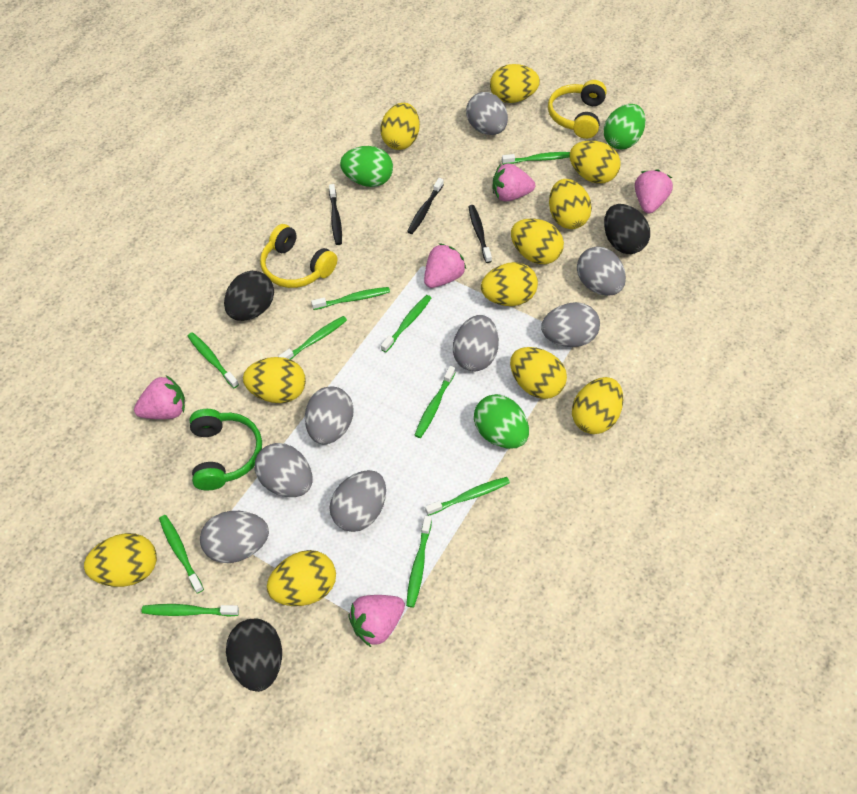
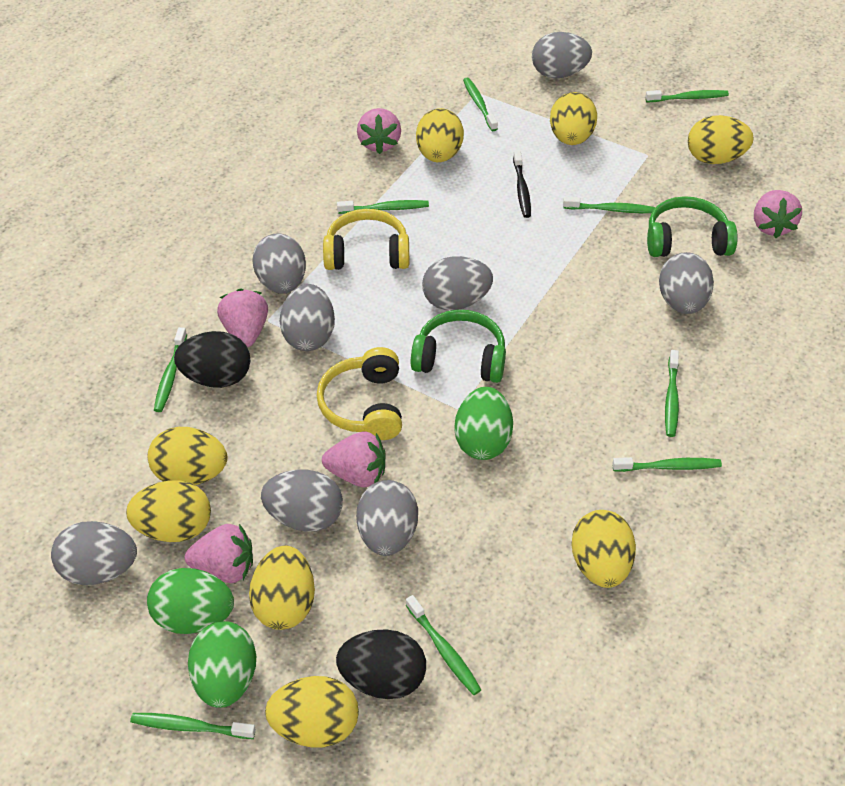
black egg: [224,271,274,321] [226,618,282,692] [604,204,650,254] = 3 -> [174,331,250,388] [336,629,426,699] = 2
black toothbrush: [329,184,342,245] [407,178,444,234] [468,205,492,263] = 3 -> [513,150,531,218] = 1
green headphones: [190,409,262,490] = 1 -> [411,310,506,383] [647,196,738,257] = 2
green toothbrush: [142,604,239,616] [159,515,204,593] [188,332,239,388] [278,316,347,360] [311,287,390,310] [381,295,431,352] [406,516,432,608] [415,366,456,438] [425,477,510,516] [502,152,570,165] = 10 -> [130,713,256,739] [154,327,187,412] [337,200,429,214] [406,595,481,695] [463,78,498,131] [563,197,655,213] [612,457,722,472] [645,90,729,102] [665,350,679,437] = 9
yellow egg: [84,533,157,587] [243,357,306,403] [267,550,336,606] [380,103,420,150] [481,262,538,306] [490,64,540,103] [510,347,567,399] [511,218,564,264] [549,179,592,229] [570,140,620,184] [572,377,623,434] = 11 -> [126,480,211,542] [147,427,227,485] [249,545,315,630] [265,676,359,747] [416,108,464,162] [550,92,597,145] [571,510,636,588] [688,115,754,164] = 8

